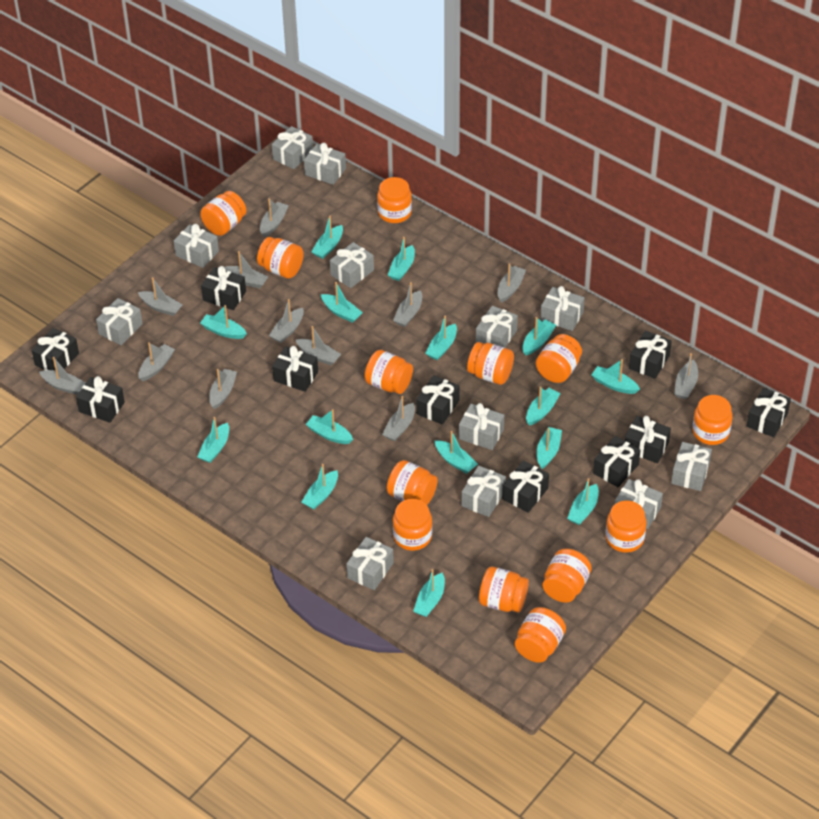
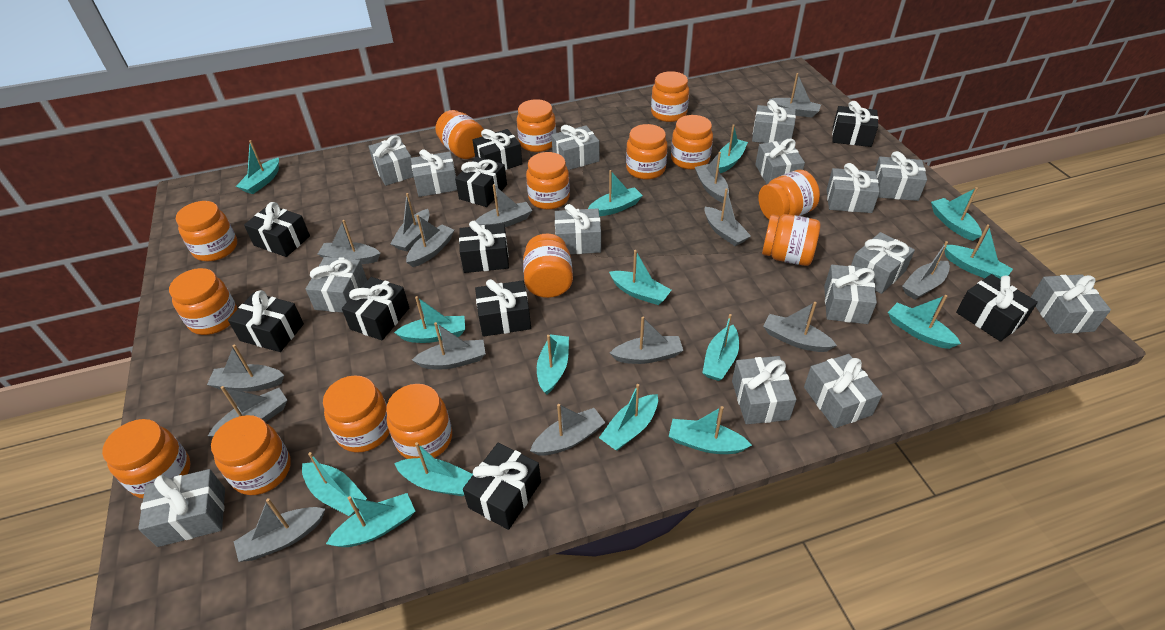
grey boat: [39,357,86,395] [138,277,183,316] [138,342,175,381] [209,369,237,409] [224,251,268,288] [260,198,289,237] [269,299,304,343] [296,326,341,366] [382,396,415,442] [393,282,422,327] [498,263,526,303] [674,353,698,399] = 12 -> [207,345,284,392] [208,386,287,437] [234,498,325,562] [318,220,380,264] [390,193,429,252] [406,215,454,267] [412,322,486,369] [475,184,532,227] [530,404,605,456] [610,317,684,364] [695,152,729,203] [705,188,751,246] [763,302,837,352] [769,73,821,117] [902,241,950,300] = 15
grey gift: [96,298,143,345] [174,224,219,268] [272,126,313,169] [304,142,346,185] [330,242,374,288] [346,537,394,590] [459,403,504,450] [462,466,506,517] [476,306,518,347] [540,286,585,331] [615,479,663,529] [671,442,712,491] = 12 -> [138,469,225,547] [306,257,367,313] [368,135,414,186] [411,149,457,197] [551,125,600,170] [555,204,601,254] [732,356,797,424] [752,100,796,143] [755,139,805,184] [804,354,882,428] [824,265,877,324] [827,163,880,213] [851,232,915,294] [875,151,927,201] [1031,274,1111,334] = 15
orange jar: [200,191,246,236] [257,237,304,279] [365,350,413,394] [377,177,412,223] [387,460,438,505] [393,499,433,551] [467,342,514,385] [479,567,529,613] [515,607,566,663] [536,334,582,383] [543,549,592,603] [606,501,647,553] [692,395,733,445] = 13 -> [102,419,190,499] [169,268,237,335] [176,201,237,261] [211,415,291,495] [323,375,389,452] [386,384,452,459] [435,110,484,159] [517,99,556,152] [523,234,573,298] [526,152,570,210] [626,124,668,180] [651,71,689,122] [671,115,713,170] [758,170,820,219] [762,214,820,266] = 15

